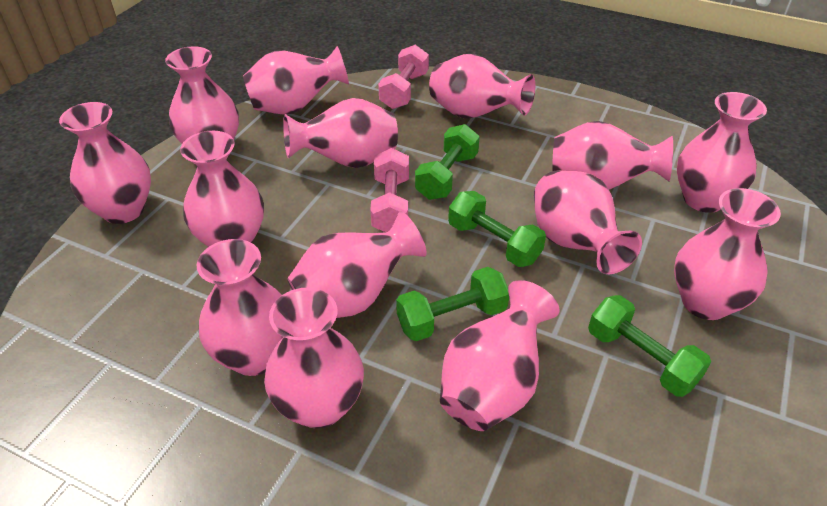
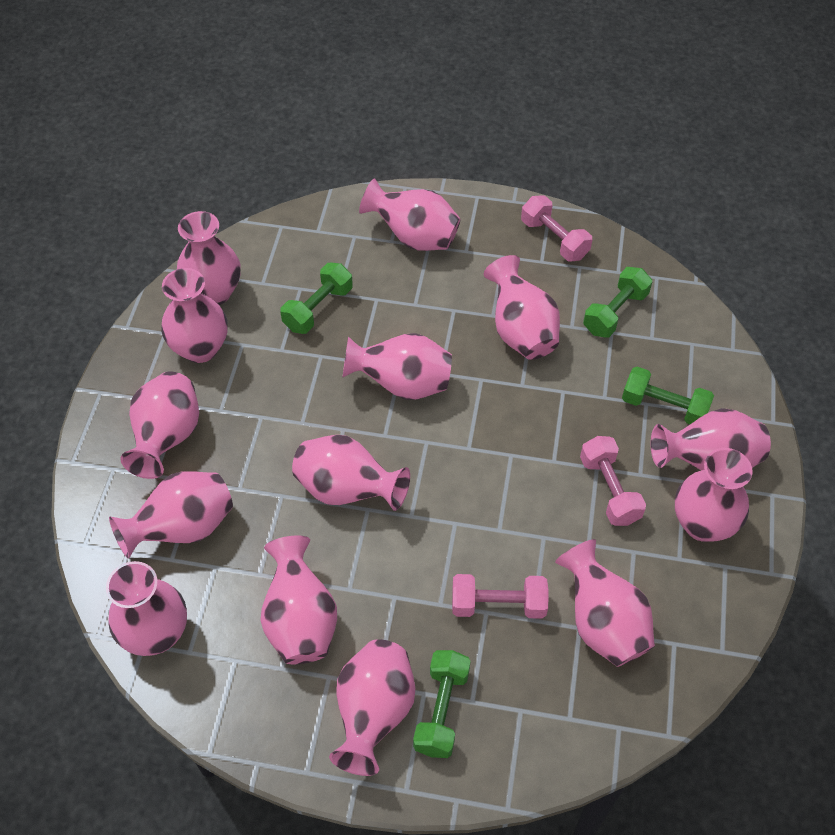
pink dumbbell: [370,148,409,232] [378,45,429,109] = 2 -> [452,574,549,619] [521,195,593,261] [580,436,646,526] = 3

